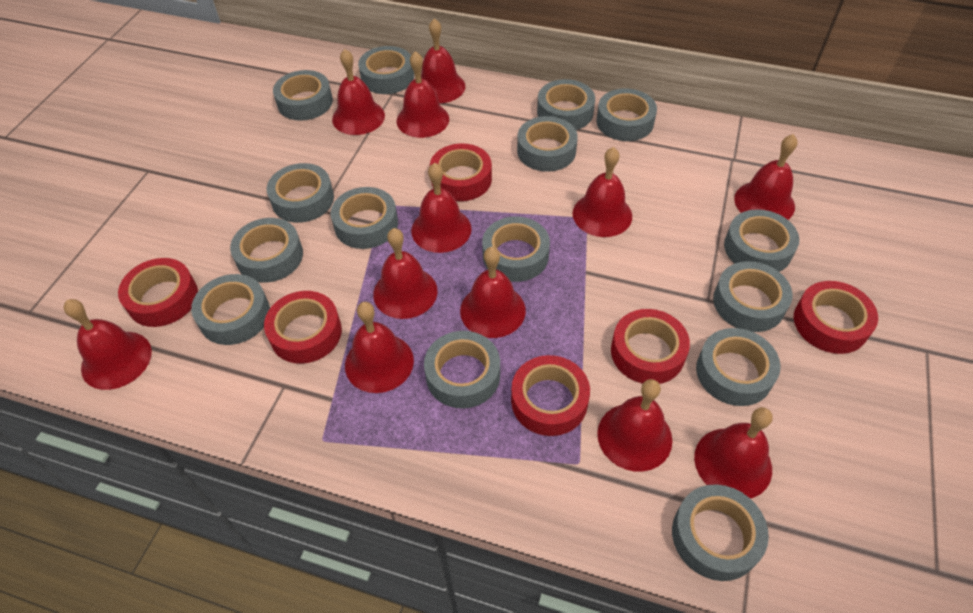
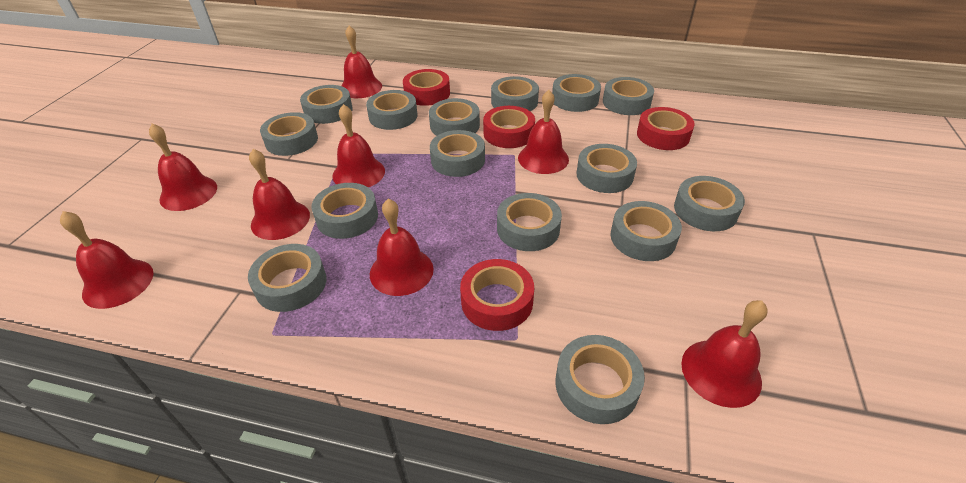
red bell: [63,299,152,390] [332,49,385,135] [345,302,414,393] [373,228,438,319] [397,51,449,138] [411,163,471,253] [421,18,465,103] [460,247,526,338] [573,147,632,237] [597,379,672,472] [694,407,773,499] [734,134,797,220] = 12 -> [60,211,153,309] [149,124,217,211] [249,149,310,240] [332,104,385,187] [342,26,382,98] [370,198,434,296] [518,90,569,174] [681,300,768,408] = 8
red tape: [118,258,198,327] [264,291,342,364] [430,143,492,201] [511,355,590,436] [611,309,690,384] [794,281,878,354] = 6 -> [403,69,450,106] [460,259,534,331] [483,106,535,148] [637,107,695,150] = 4

